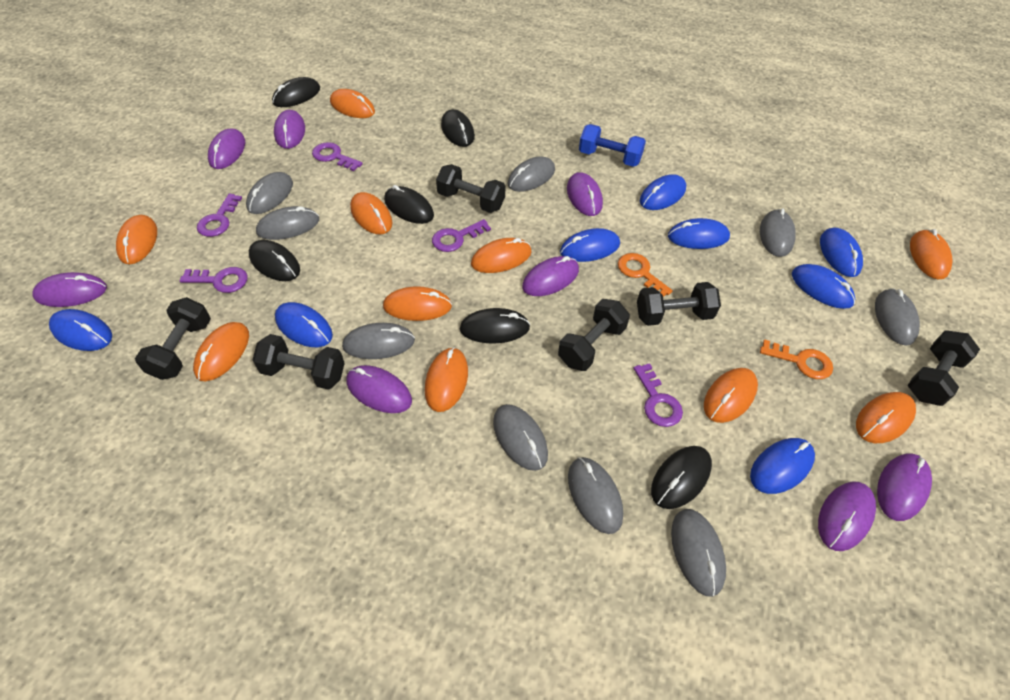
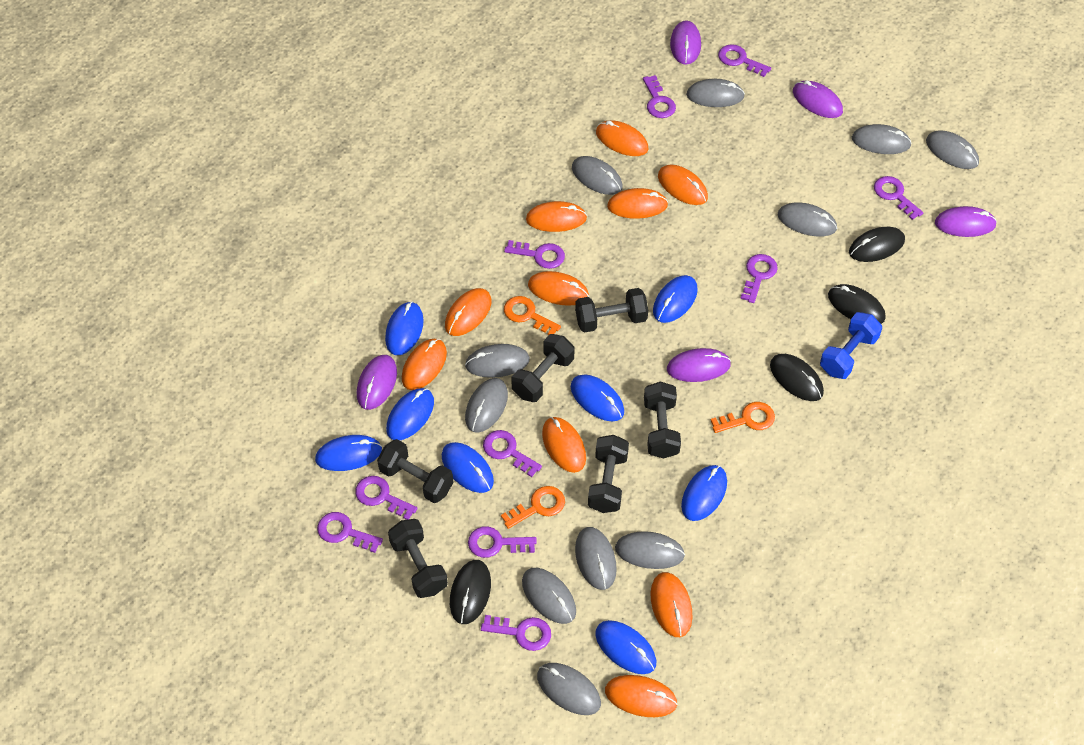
black mouse: [249,240,300,281] [272,77,320,107] [384,185,434,224] [441,109,475,147] [460,308,530,343] [651,446,712,509] = 6 -> [450,560,491,624] [770,354,824,401] [828,284,886,324] [849,227,905,262] = 4
grey mouse: [246,172,293,214] [256,206,319,240] [342,323,415,359] [493,404,548,471] [508,156,555,192] [568,457,623,534] [671,509,726,597] [760,208,796,257] [875,288,920,346] = 9 -> [465,344,530,378] [465,378,508,433] [522,568,576,624] [537,663,601,715] [572,156,623,195] [575,527,617,590] [615,531,685,569] [686,79,745,107] [778,203,837,237] [852,124,912,154] [926,130,979,169] = 11
orange key: [618,253,673,297] [760,339,833,379] = 2 -> [501,486,565,529] [504,296,561,335] [710,402,775,433] = 3
purple key: [180,267,248,293] [197,193,242,237] [312,142,363,171] [432,219,491,252] [633,363,683,427] = 5 -> [317,512,383,553] [355,476,418,520] [468,526,537,558] [481,615,551,651] [483,430,542,477] [504,240,565,269] [643,75,676,118] [718,44,771,77] [740,254,778,303] [874,176,923,220] = 10
purple mouse: [32,272,107,307] [208,129,245,169] [274,110,305,149] [346,365,412,413] [522,256,579,296] [567,172,603,216] [818,481,876,551] [877,453,932,521] = 8 -> [357,355,397,410] [667,348,731,382] [670,20,701,65] [793,80,843,118] [935,206,997,237] = 5

